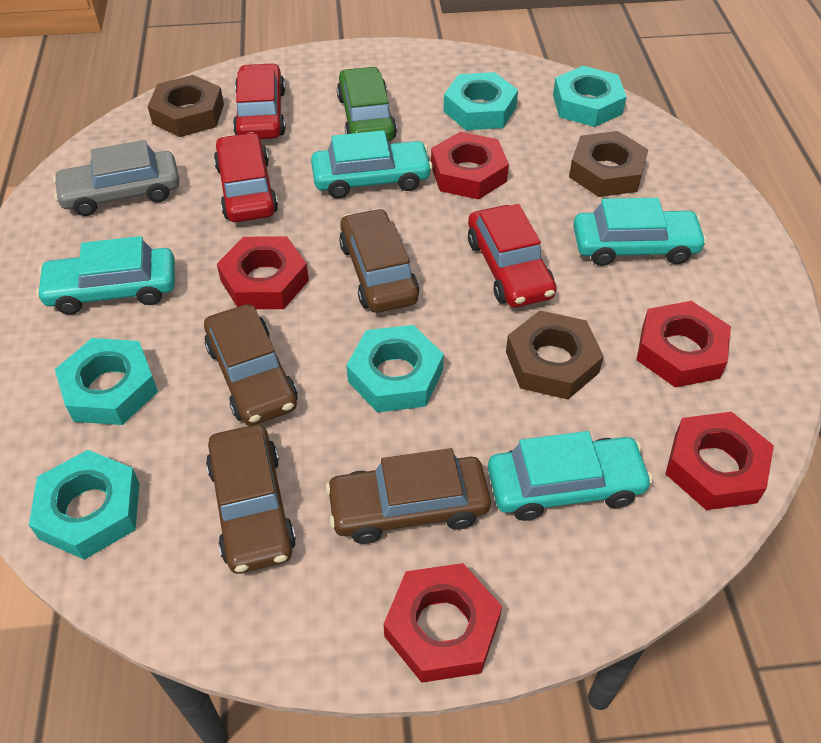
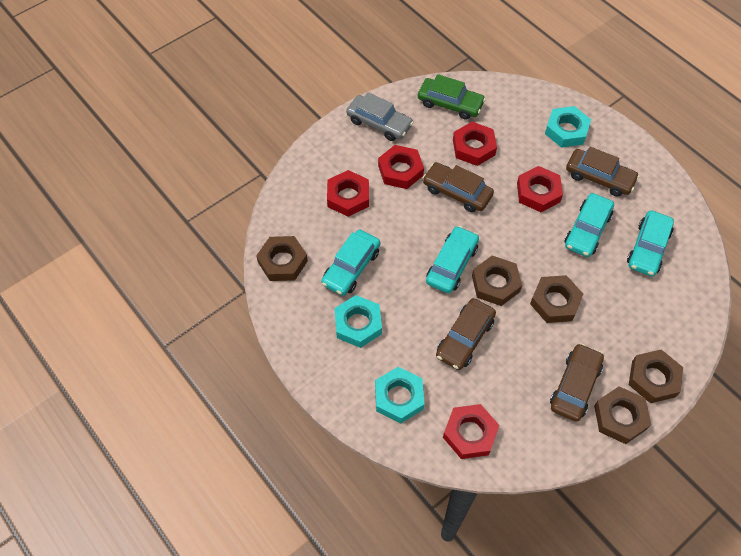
brown nut: [148,75,224,137] [506,311,604,399] [569,131,648,197] = 3 -> [256,236,308,281] [472,256,522,306] [530,275,583,323] [594,386,651,444] [629,350,683,403] = 5
red car: [214,132,278,222] [233,63,286,139] [468,204,556,308] = 3 -> none = 0
turquoise nut: [29,450,140,560] [55,338,158,425] [346,325,444,412] [443,72,518,130] [553,66,627,127] = 5 -> [334,295,382,348] [375,367,424,423] [545,106,591,148] = 3

